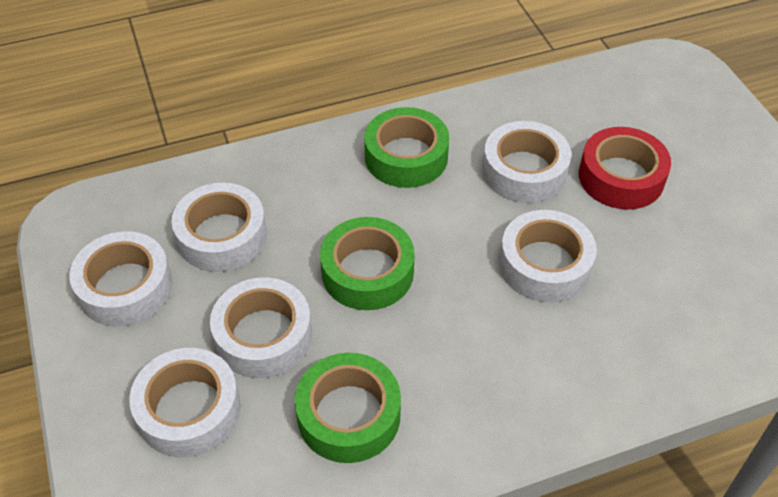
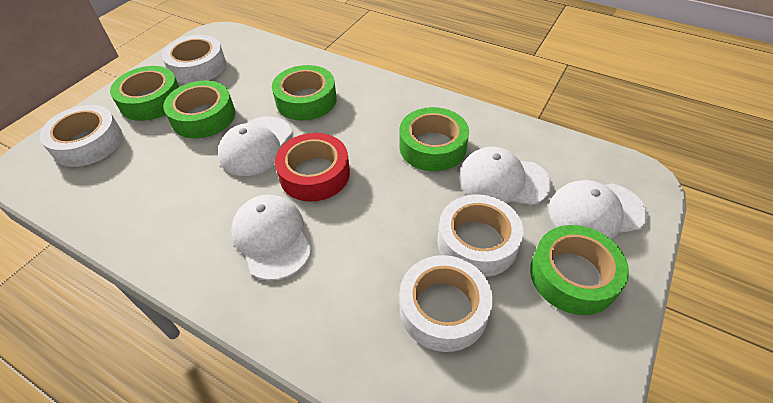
green tape: [295,353,401,463] [320,217,415,310] [364,107,449,188] = 3 -> [110,66,179,121] [163,81,235,138] [272,65,337,121] [400,107,469,171] [530,225,629,315] = 5
white cap: none = 0 -> [218,116,292,176] [231,195,312,281] [459,147,552,205] [548,180,648,239] = 4
white tape: [69,231,173,326] [129,348,241,457] [172,183,267,272] [210,277,312,378] [482,121,571,203] [499,210,597,302] = 6 -> [39,105,123,167] [162,35,226,84] [399,255,493,352] [437,194,523,277] = 4

